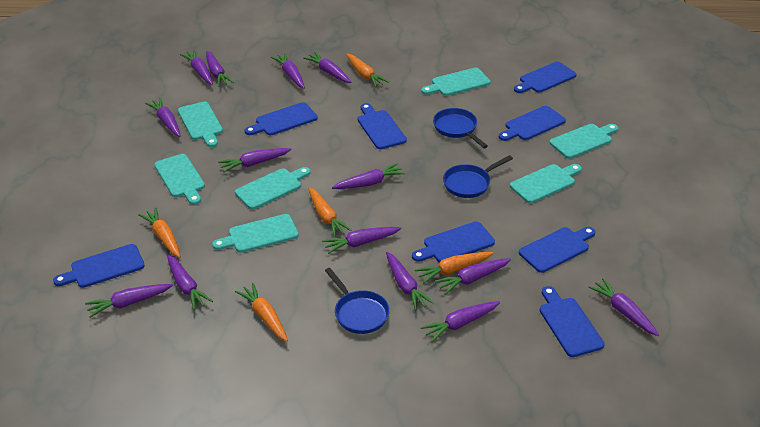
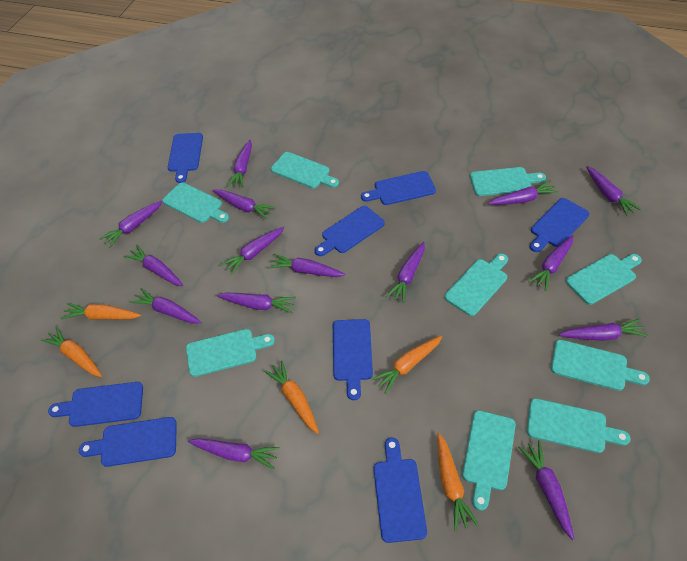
blue pan: [325,268,390,334] [433,108,488,148] [443,155,513,198] = 3 -> none = 0
purple carrot: [85,284,173,318] [145,98,181,137] [167,254,213,310] [180,50,213,85] [206,51,234,87] [218,148,292,173] [271,53,305,89] [303,52,352,83] [322,227,402,254] [332,163,405,189] [386,252,434,310] [421,301,500,342] [435,258,511,295] [589,278,659,336] = 14 -> [99,201,163,248] [124,245,183,286] [130,288,202,324] [188,438,280,469] [213,189,276,220] [217,293,296,313] [220,227,284,275] [227,140,252,188] [269,254,345,277] [386,242,425,303] [488,181,559,205] [518,440,574,540] [528,235,574,291] [559,319,648,341] [586,166,641,216] = 15
turquoise cutting board: [154,154,205,205] [178,102,223,147] [212,214,299,253] [235,167,310,210] [421,68,490,96] [510,164,582,203] [549,124,618,159] = 7 -> [162,183,229,223] [186,329,275,377] [271,152,339,188] [444,253,508,316] [462,410,516,511] [470,167,546,196] [527,398,630,453] [551,340,650,391] [566,254,642,305] = 9

